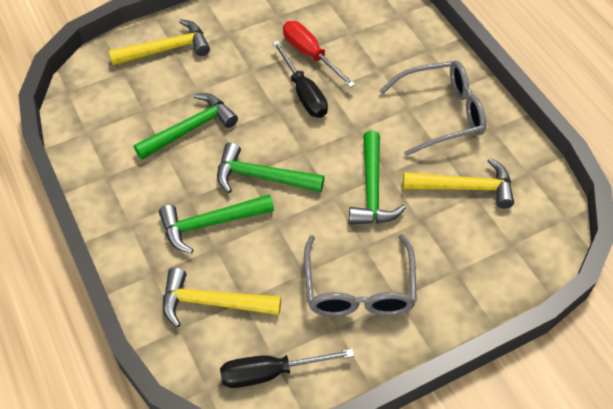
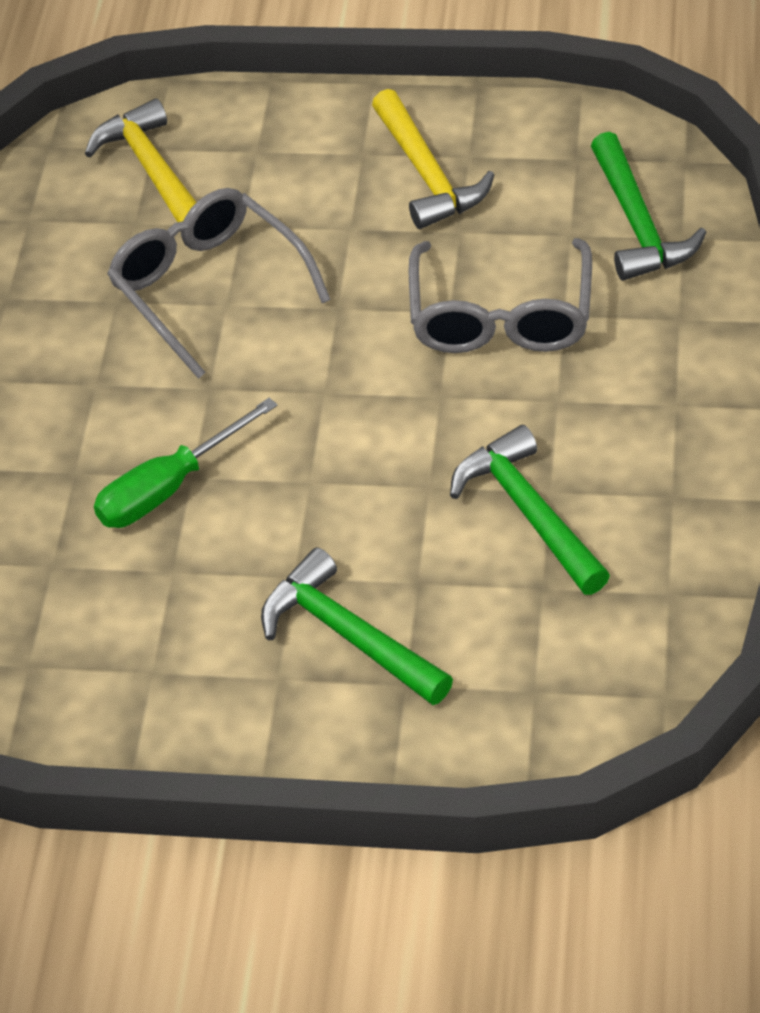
black screwdriver: [220,349,354,388] [272,41,328,118] = 2 -> none = 0
green hammer: [134,93,238,160] [159,194,274,254] [217,142,324,193] [349,131,406,224] = 4 -> [261,548,453,705] [450,425,610,595] [591,132,706,281] = 3
green screwdriver: none = 0 -> [94,398,277,528] = 1
red screwdriver: [283,21,356,88] = 1 -> none = 0
yellow hammer: [109,19,210,65] [163,268,281,327] [403,158,514,209] = 3 -> [85,99,196,222] [372,89,494,229] = 2

